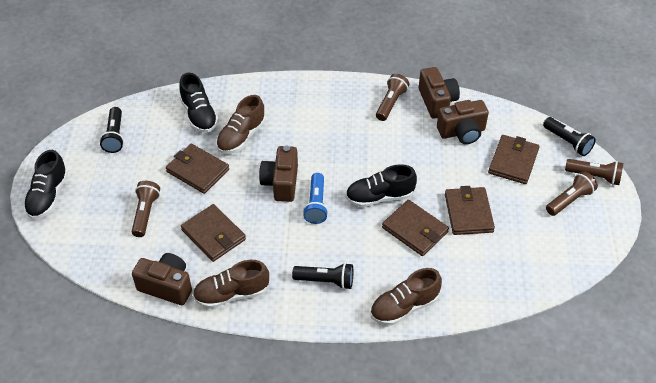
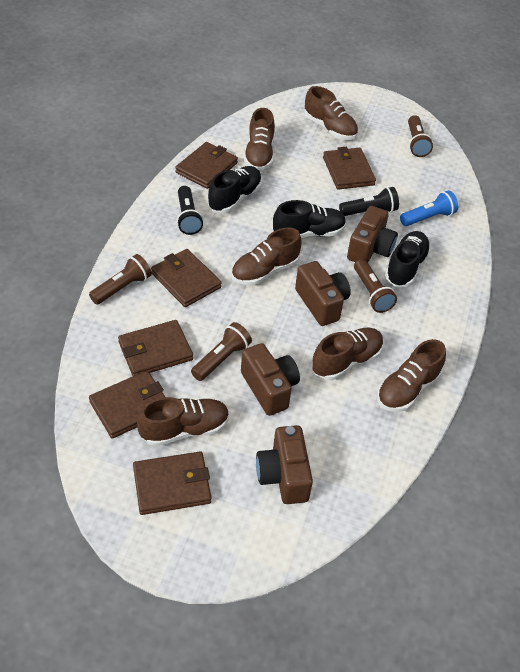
black flashlight: [100,107,124,153] [292,263,353,290] [543,117,596,156] = 3 -> [177,186,203,235] [339,187,399,216] = 2
brown shoe: [193,260,269,309] [216,95,265,154] [370,268,442,326] = 3 -> [137,397,229,446] [231,228,301,285] [244,108,275,171] [304,86,358,140] [312,328,384,380] [377,339,446,412] = 6
brown wallet: [166,144,229,194] [181,204,246,262] [382,200,449,256] [445,186,495,235] [488,135,539,184] = 5 -> [89,371,165,439] [118,320,193,376] [133,452,212,515] [151,249,222,307] [175,142,238,189] [323,147,376,190] = 6

